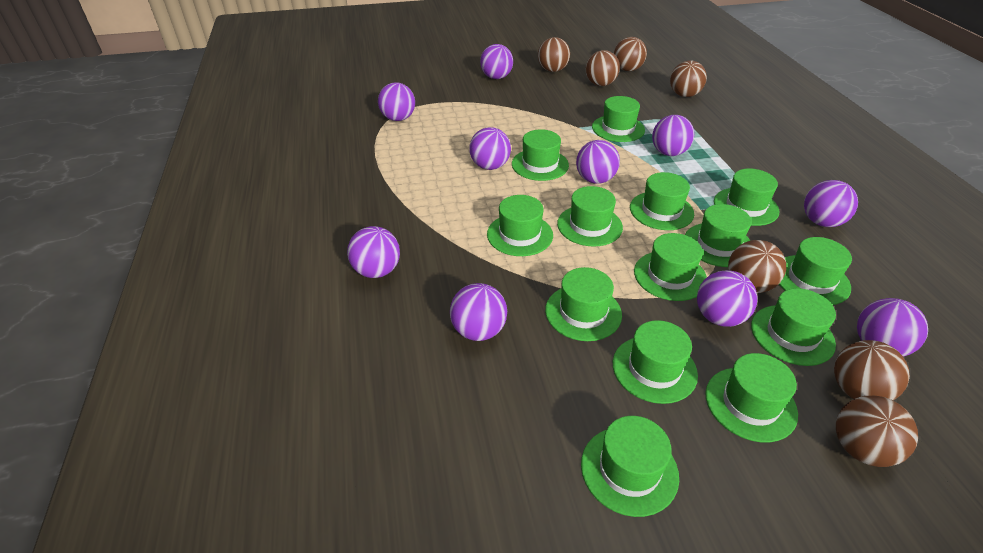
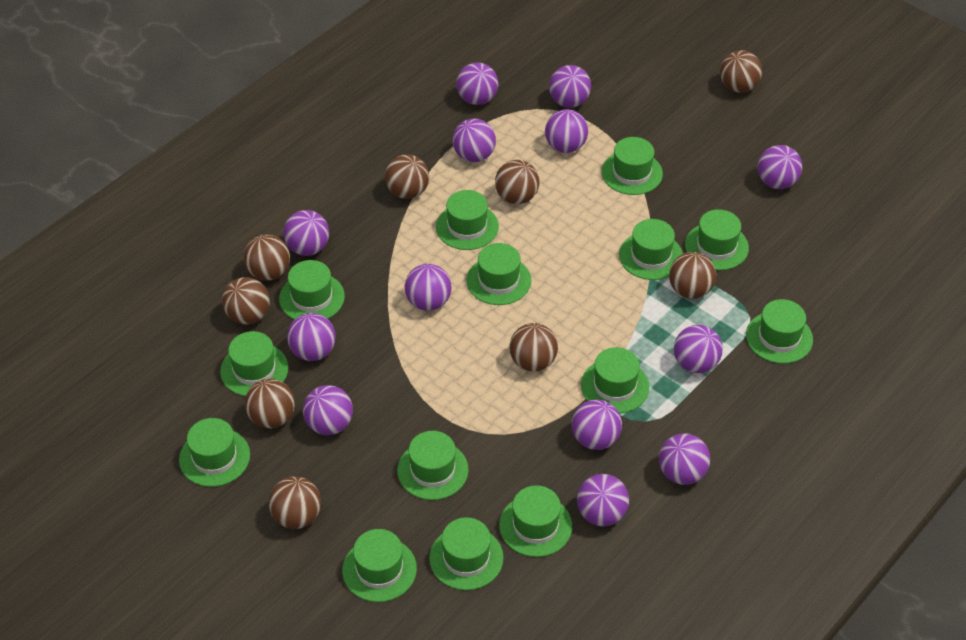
brown ball: [538,37,570,72] [586,50,620,86] [614,37,647,71] [670,60,707,97] [728,240,786,293] [834,340,910,400] [836,396,918,467] = 7 -> [222,277,270,325] [244,234,290,281] [245,379,295,429] [269,476,321,529] [385,154,429,199] [495,160,539,204] [509,323,558,371] [669,252,716,299] [720,50,762,93] = 9
purple ball: [347,226,400,278] [378,82,415,121] [450,283,507,341] [469,127,511,170] [480,44,513,79] [576,140,620,184] [652,115,694,156] [697,270,758,327] [804,180,858,227] [857,298,928,357] = 10 -> [283,210,329,256] [287,313,336,361] [303,385,353,435] [405,264,452,311] [453,118,496,162] [456,63,498,105] [545,109,588,153] [549,65,591,108] [572,400,622,450] [577,474,629,526] [659,433,710,485] [674,325,723,373] [758,145,802,189] = 13

